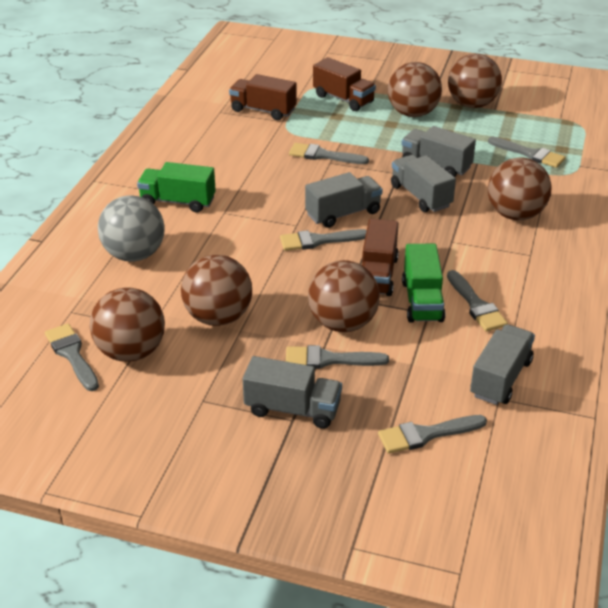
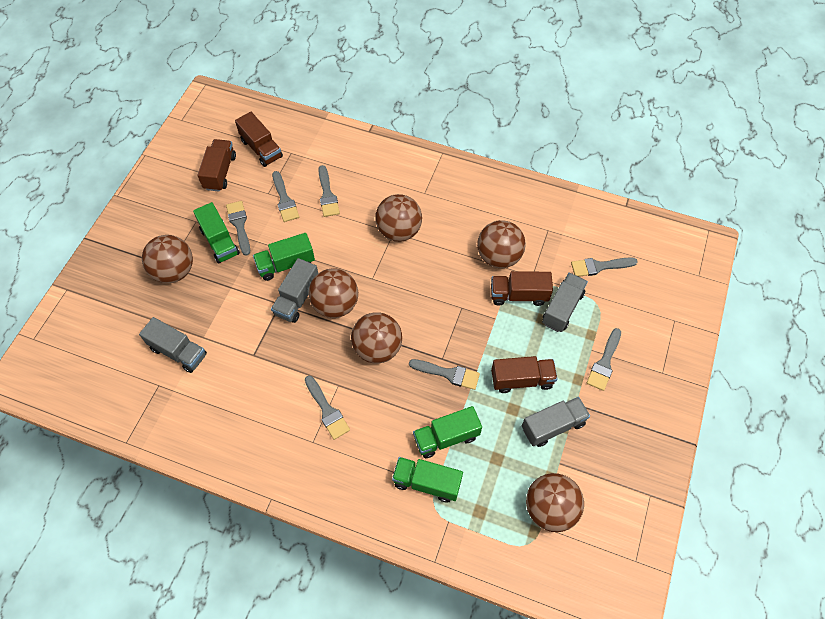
brown truck: [229,74,297,120] [313,57,376,111] [362,219,399,296] = 3 -> [197,139,236,192] [235,112,283,167] [491,271,553,306] [491,356,557,393] = 4
green truck: [137,162,216,213] [402,244,445,323] = 2 -> [193,202,240,264] [253,233,315,281] [392,457,463,502] [413,406,482,458] = 4
grey ball: [98,195,164,262] = 1 -> none = 0
grey truck: [243,356,342,429] [305,172,383,228] [391,155,456,212] [401,126,476,177] [470,324,535,405] = 5 -> [139,317,207,373] [271,258,318,323] [522,397,590,447] [542,273,588,332] = 4

